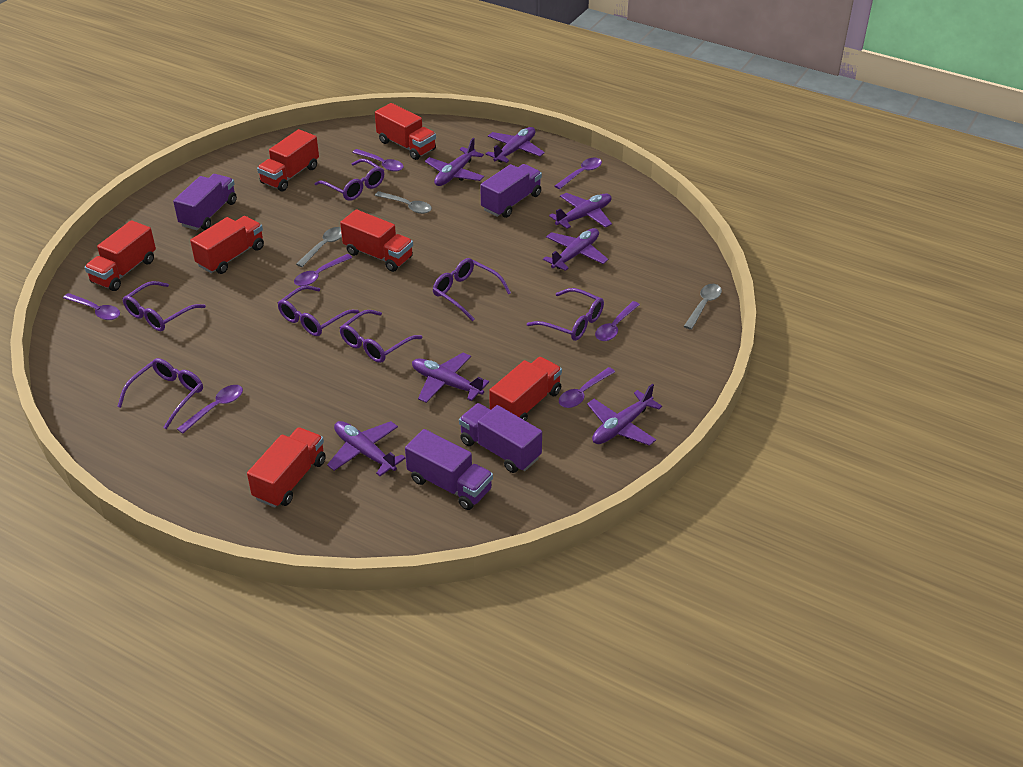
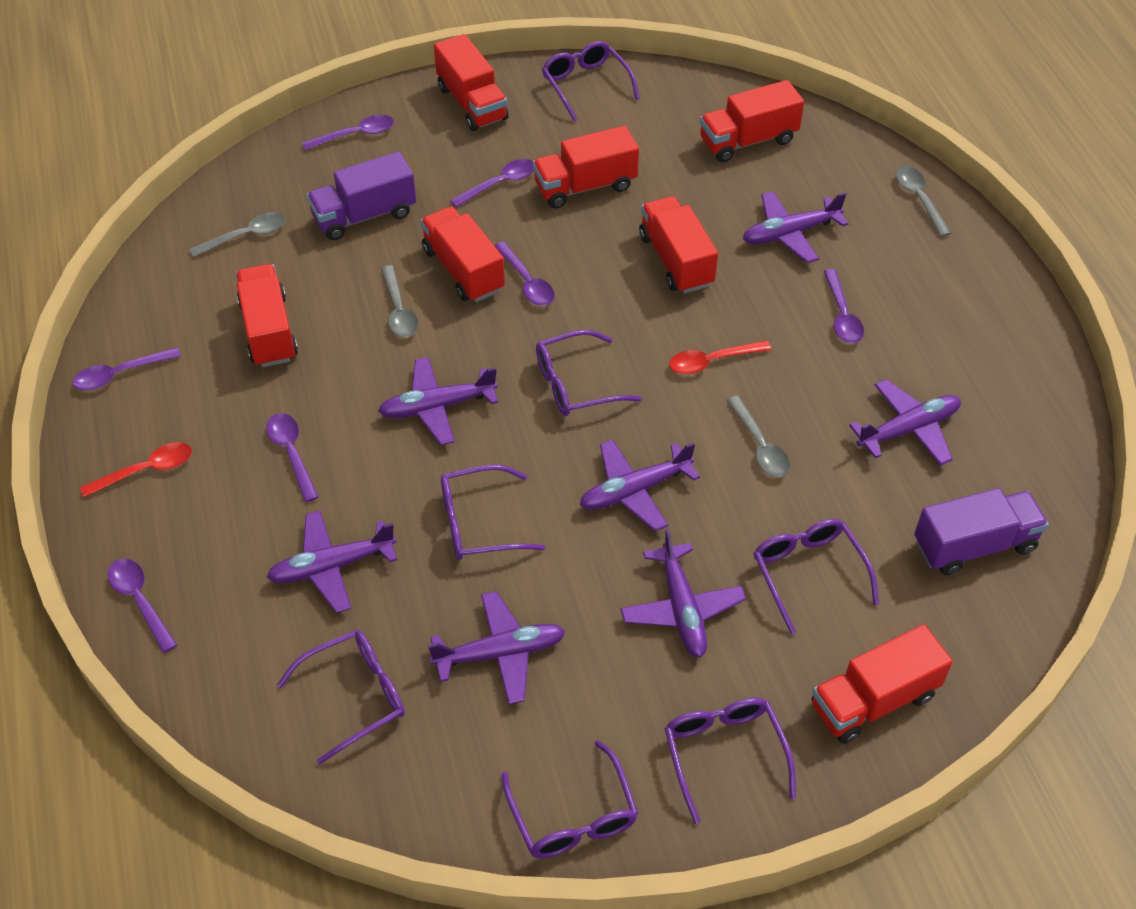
grey spoon: [296,227,342,267] [375,191,432,214] [684,284,722,330] = 3 -> [189,212,286,257] [381,265,418,337] [727,396,790,477] [896,166,951,237] = 4
purple truck: [173,174,237,230] [405,429,493,510] [459,403,542,473] [480,164,542,218] = 4 -> [307,152,416,240] [914,488,1049,575] = 2
red spoon: none = 0 -> [80,442,192,497] [669,340,772,374] = 2

